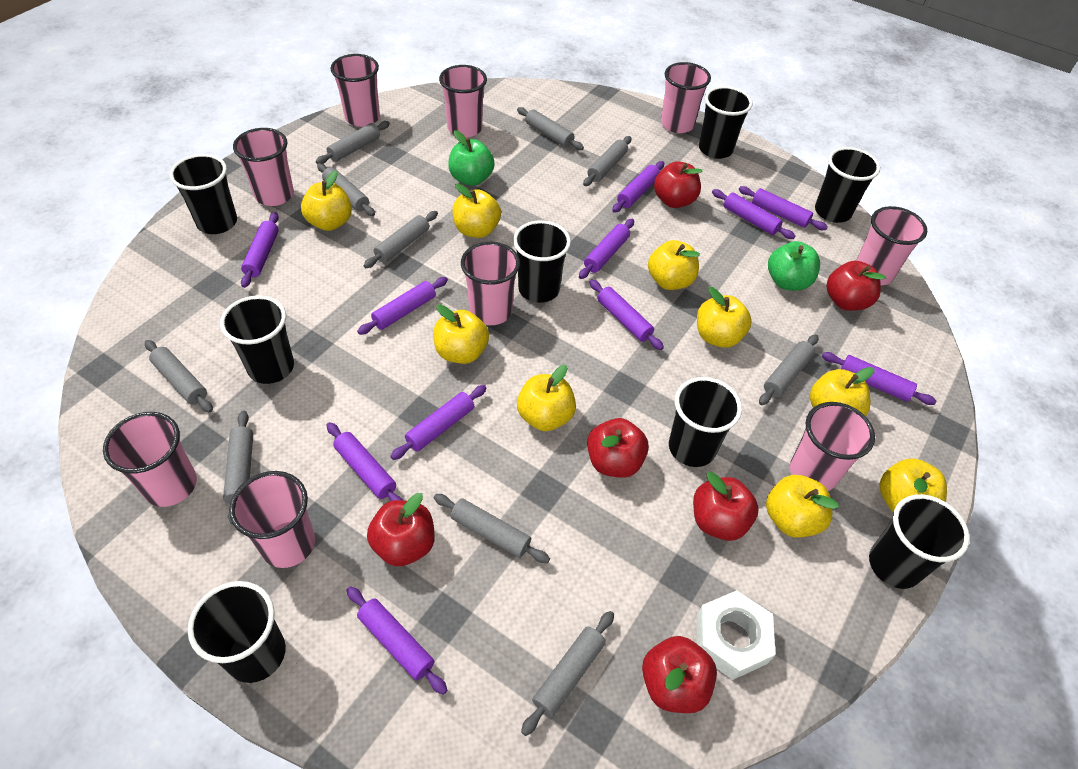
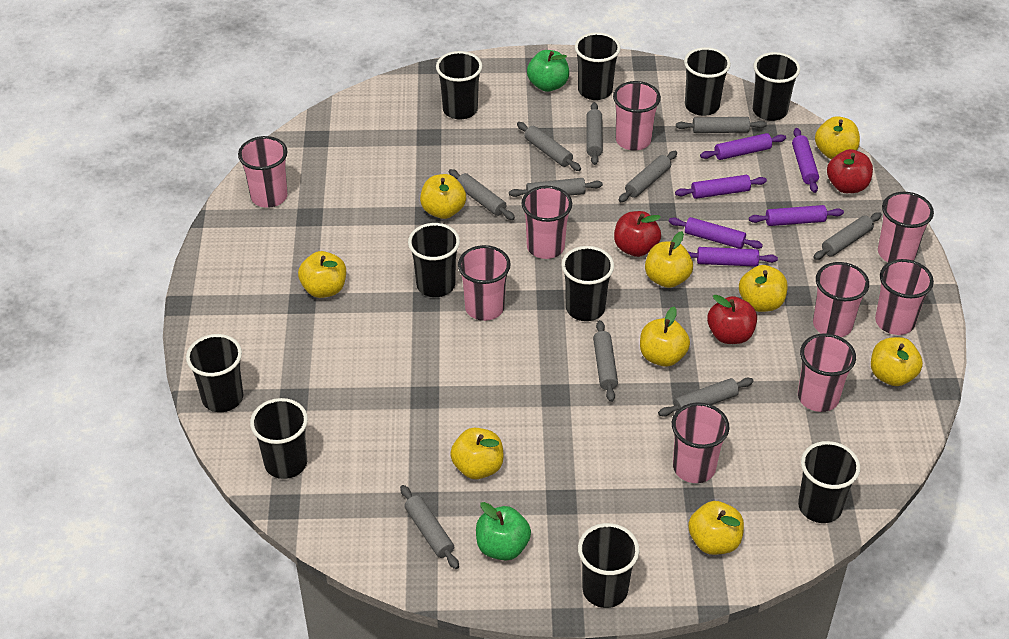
black cup: [170,154,237,234] [188,581,286,683] [220,295,294,384] [513,220,571,303] [669,377,742,467] [699,86,753,159] [815,147,880,223] [869,494,970,589] = 8 -> [186,334,243,412] [250,398,308,479] [408,223,460,297] [436,51,482,120] [561,246,614,321] [575,32,621,100] [578,523,639,608] [684,47,731,116] [753,52,800,121] [798,441,860,523] = 10
purple rolling pin: [241,212,279,288] [326,422,403,501] [347,586,447,695] [357,277,448,335] [390,385,487,460] [579,219,634,279] [589,280,664,350] [612,161,664,213] [712,189,795,239] [739,186,828,230] [822,352,936,405] = 11 -> [669,217,763,249] [675,175,767,199] [688,247,778,267] [700,133,786,160] [749,205,844,226] [792,128,819,193] = 6
red apple: [367,493,435,566] [587,418,649,478] [642,636,717,713] [654,161,703,208] [693,472,759,541] [826,261,886,311] = 6 -> [614,211,661,257] [707,295,757,344] [827,149,873,193] = 3
white nut: [697,590,776,680] = 1 -> none = 0

